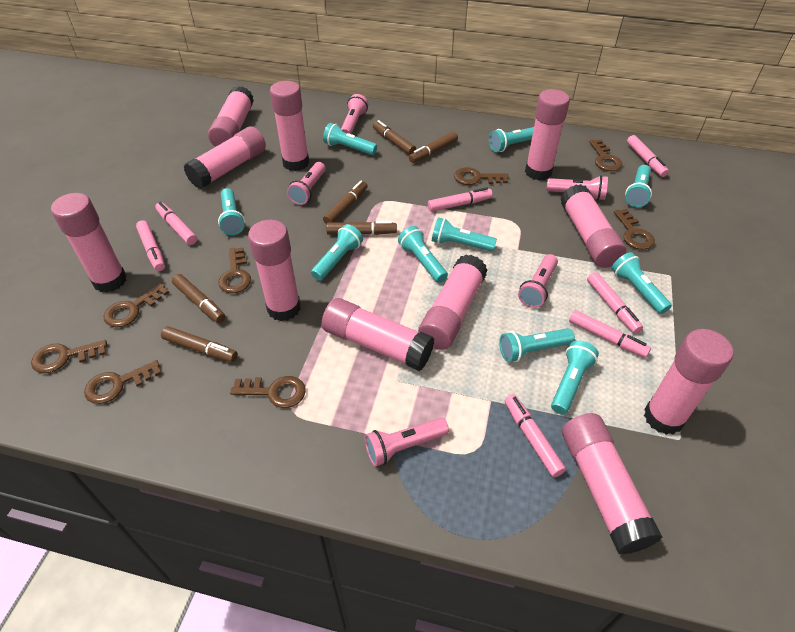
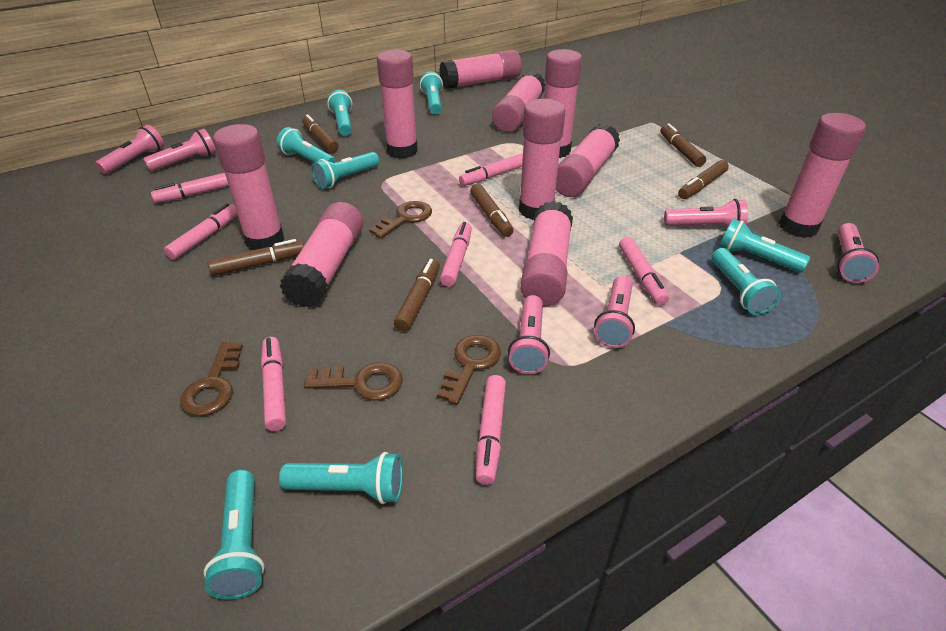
brown key: [31,340,107,373] [84,360,161,404] [104,283,169,327] [218,247,251,293] [230,376,306,408] [454,167,509,185] [589,140,622,171] [614,209,655,250] = 8 -> [180,342,243,416] [304,362,403,401] [369,201,432,239] [437,335,501,405] = 4
pink flashlight: [287,162,326,205] [341,94,368,134] [365,418,449,467] [518,254,558,308] [546,175,608,200] = 5 -> [95,125,164,174] [143,129,216,171] [508,295,550,374] [594,276,635,348] [664,199,748,228] [837,223,879,283] = 6
pink glue stick: [51,193,127,293] [184,126,266,189] [208,86,254,147] [248,220,301,321] [270,81,309,171] [322,298,434,371] [418,254,488,350] [525,89,570,181] [560,184,626,268] [562,413,663,554] [644,329,733,435] = 11 -> [213,124,284,250] [280,202,363,308] [377,49,418,159] [439,50,522,89] [492,71,546,132] [519,99,566,220] [520,201,573,307] [545,49,582,158] [556,124,620,197] [779,113,866,238] = 10
turquoise flashlight: [218,188,245,235] [311,224,363,281] [323,123,377,155] [398,226,448,283] [432,217,497,252] [489,127,534,152] [499,328,575,362] [551,340,599,414] [612,252,672,314] [625,165,652,207] = 10 -> [203,470,265,600] [277,127,336,163] [279,452,403,504] [312,152,379,189] [327,90,352,136] [420,71,443,115] [712,248,781,315] [719,218,810,272] = 8

